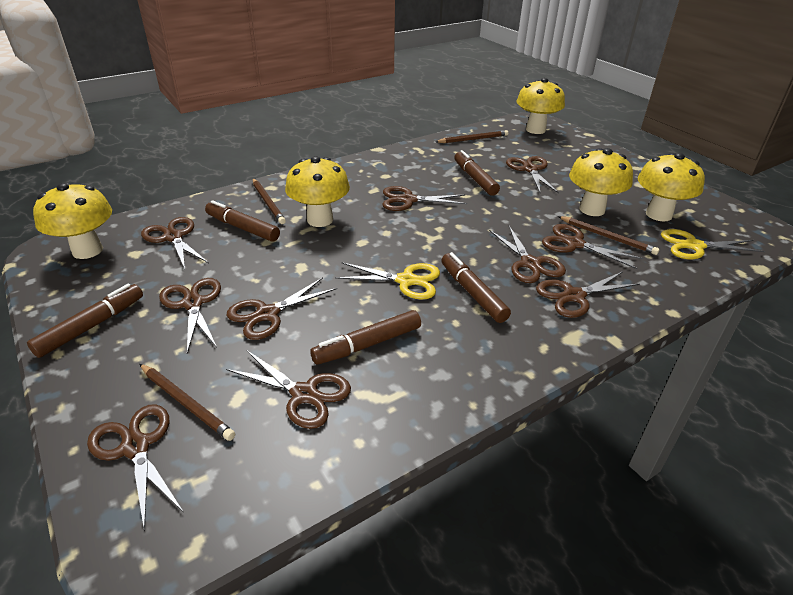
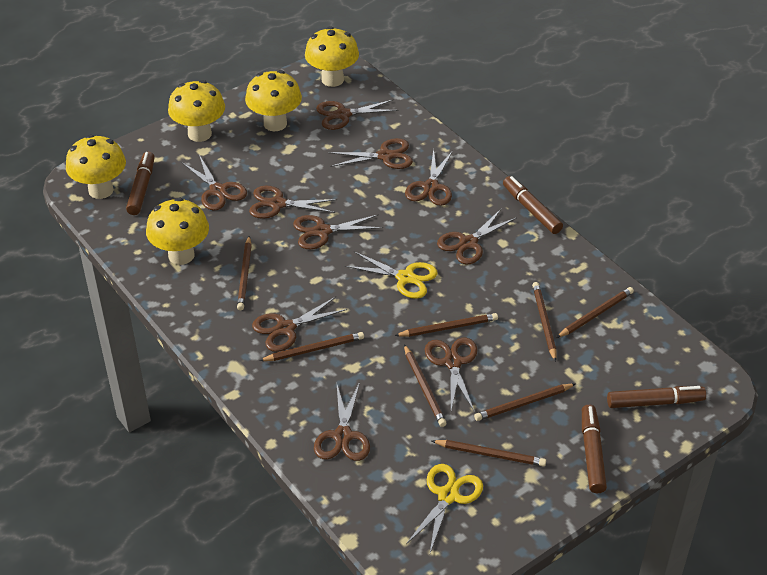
brown marker: [27,284,143,358] [205,200,280,242] [310,310,421,365] [441,252,511,323] [454,150,500,196] = 5 -> [126,152,155,215] [503,176,563,234] [582,405,607,493] [607,386,706,408] = 4
brown pencil: [140,364,235,441] [253,179,286,224] [435,130,508,143] [558,216,659,255] = 4 -> [237,236,252,310] [259,332,364,361] [394,313,498,337] [404,344,447,427] [432,440,546,467] [474,384,575,421] [532,282,557,362] [556,287,634,338] = 8

